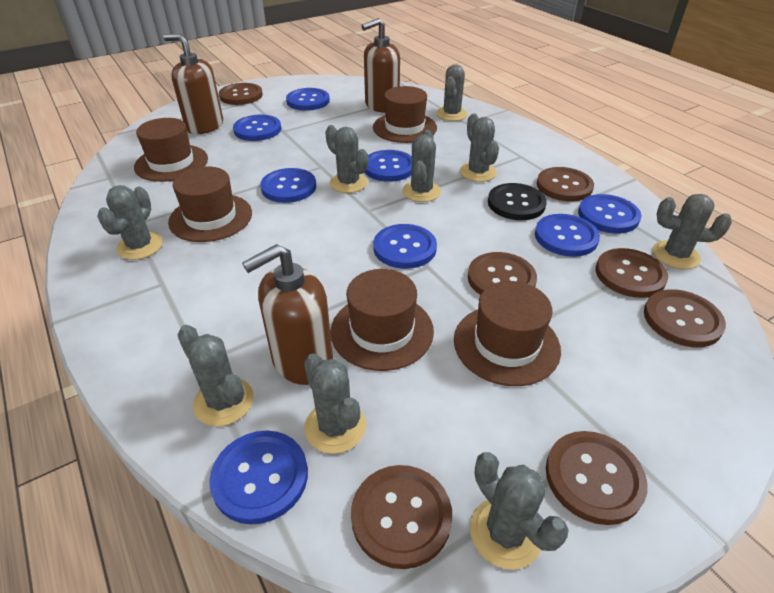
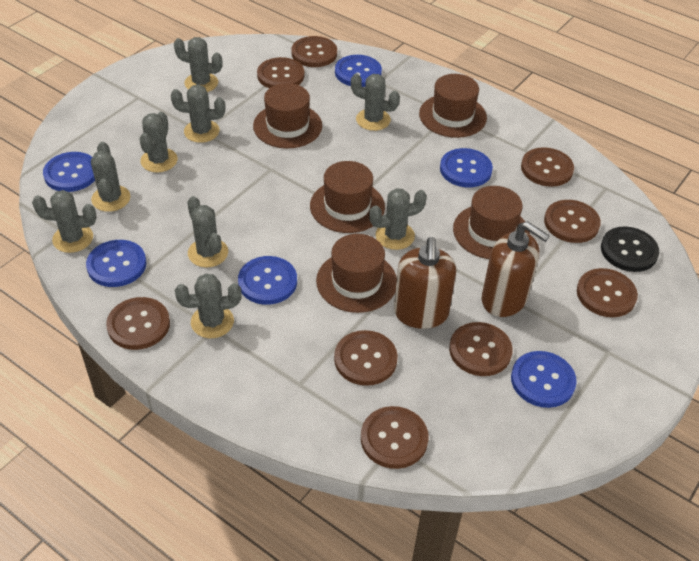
blue button: [209,431,308,525] [233,115,281,141] [260,168,316,203] [286,88,330,111] [365,150,412,182] [373,224,437,269] [535,214,600,257] [578,194,642,233] = 8 -> [43,152,95,192] [86,240,147,287] [238,256,297,305] [335,55,382,87] [440,148,493,187] [511,351,577,408] = 6
brown button: [219,83,263,105] [351,465,452,569] [468,252,537,295] [537,167,594,202] [546,431,648,525] [596,248,668,298] [644,289,726,347] = 7 -> [106,297,170,350] [257,57,305,88] [291,36,337,67] [334,330,398,386] [361,406,429,469] [449,322,513,376] [521,147,574,187] [544,200,601,243] [577,268,638,317] = 9
brown soap dispenser: [163,34,223,134] [242,244,333,385] [361,18,400,113] = 3 -> [394,237,456,329] [482,221,550,317] = 2

